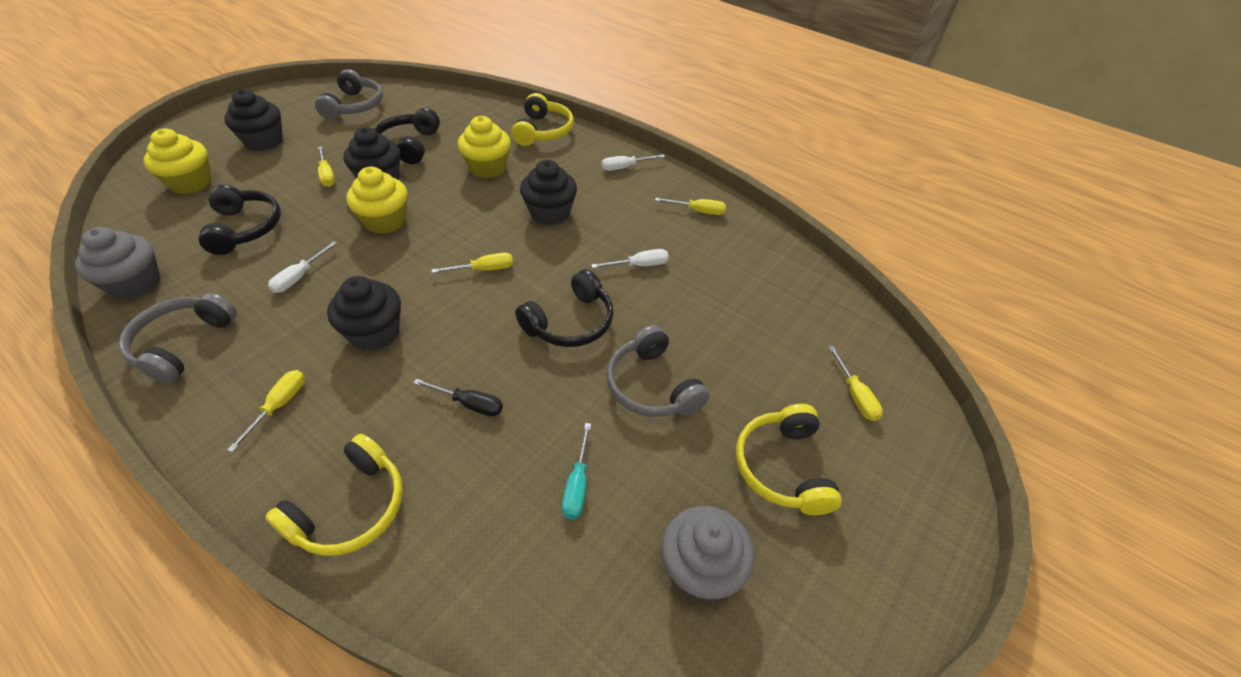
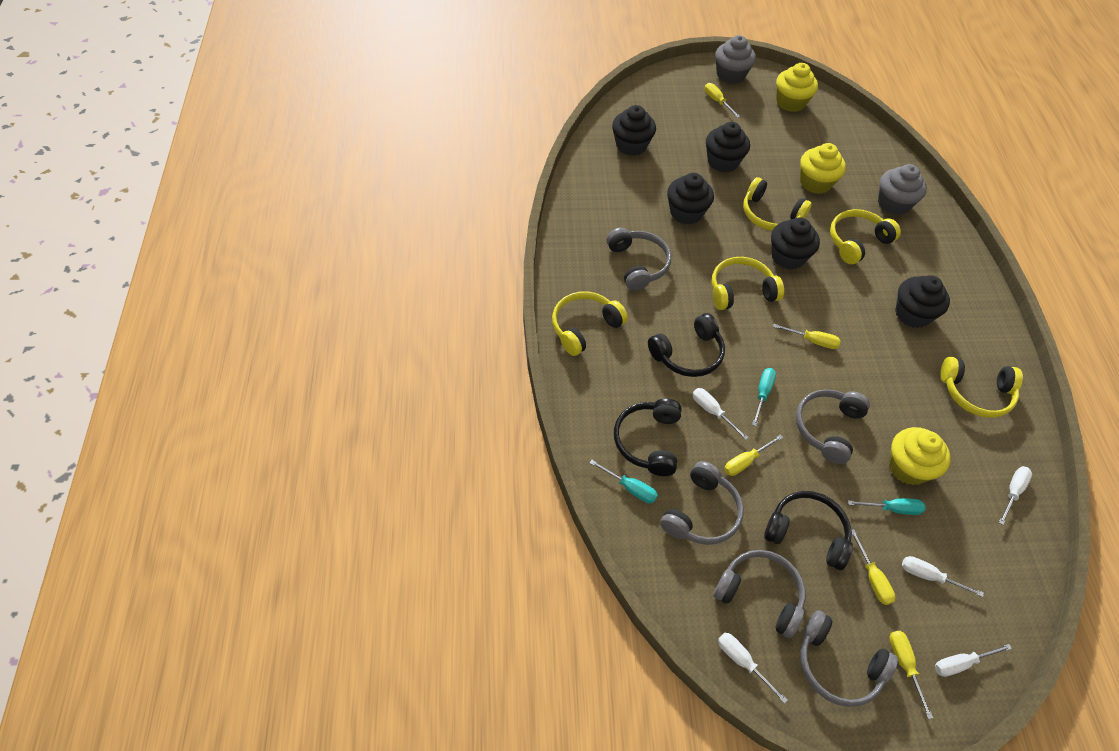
black cupcake: [224,89,283,151] [327,276,401,351] [344,127,400,180] [520,160,577,225] = 4 -> [612,105,656,156] [667,173,714,224] [706,122,750,173] [771,217,820,270] [895,275,950,328] = 5
black screwdriver: [413,379,503,416] = 1 -> none = 0
grey headphones: [119,293,237,384] [315,69,383,120] [607,325,710,417] = 3 -> [606,228,671,291] [660,461,744,545] [713,550,806,638] [796,389,870,464] [800,610,898,707] = 5
turquoise screwdriver: [562,423,591,519] = 1 -> [589,460,658,503] [752,368,776,426] [848,498,926,515] = 3
white screwdriver: [268,241,337,293] [592,249,669,268] [601,154,665,171] = 3 -> [693,388,749,440] [718,633,788,704] [902,556,984,597] [935,644,1012,677] [999,466,1032,525] = 5
yellow headphones: [265,434,403,556] [511,93,574,146] [736,404,842,515] = 3 -> [552,292,628,356] [711,257,784,310] [743,177,812,231] [830,209,901,264] [940,357,1023,418] = 5

